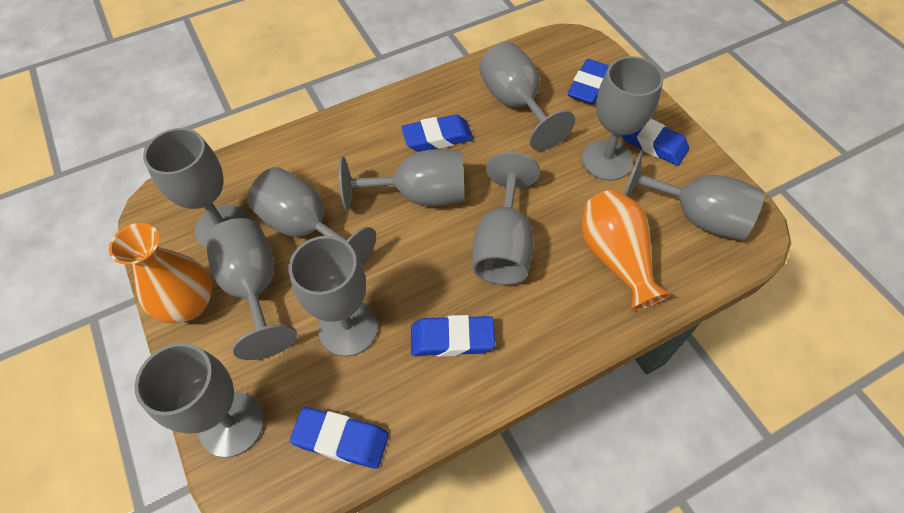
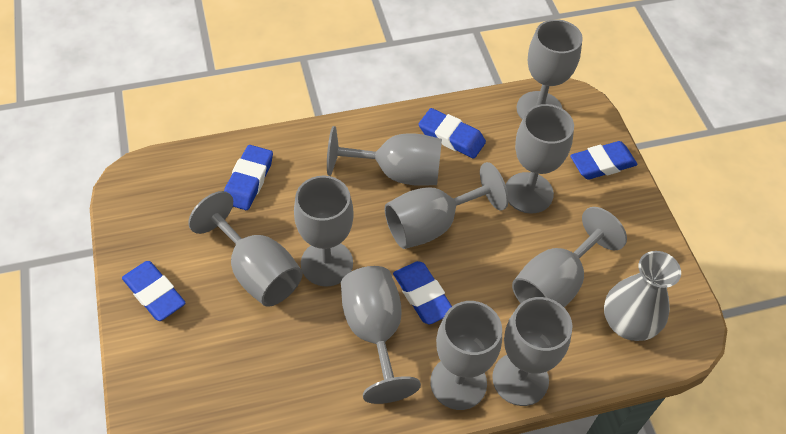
grey vase: none = 0 -> [604,251,681,341] = 1
orange vase: [109,223,212,323] [582,190,671,311] = 2 -> none = 0

